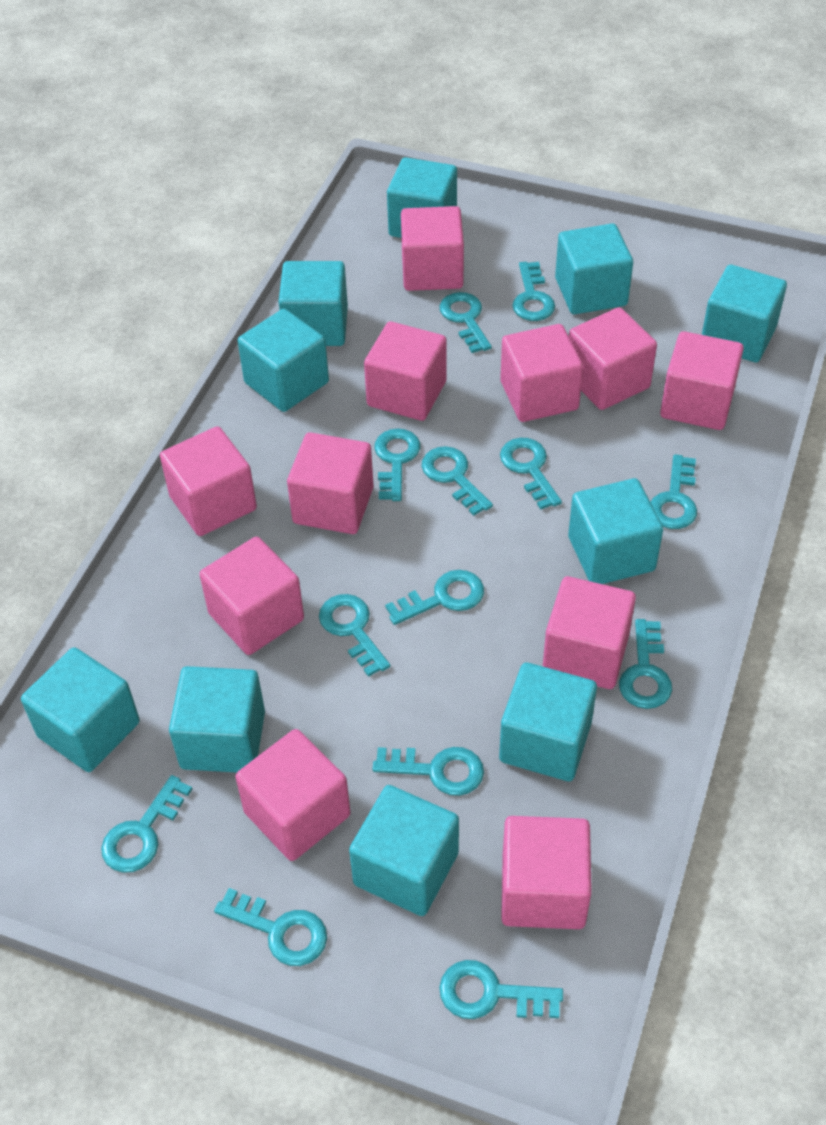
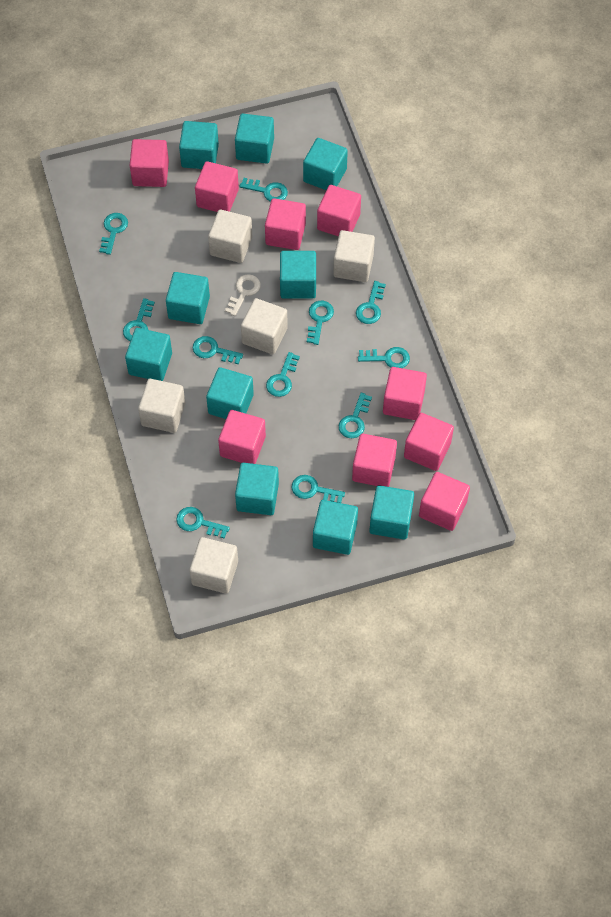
pink cube: [160,426,257,536] [199,537,304,655] [235,729,350,861] [287,432,374,534] [364,322,447,421] [401,206,464,291] [500,324,583,422] [501,816,592,929] [543,576,636,689] [569,307,657,410] [660,331,744,430] = 11 -> [130,139,169,187] [195,161,239,212] [218,410,266,464] [265,198,306,250] [317,185,361,237] [352,433,397,487] [383,367,427,420] [404,413,454,471] [419,472,470,531] = 9
turquoise key: [101,775,192,873] [214,888,327,966] [319,594,390,677] [372,747,484,796] [375,428,420,501] [385,570,484,625] [422,446,493,516] [439,292,492,353] [439,960,563,1019] [500,438,562,509] [512,262,555,321] [619,619,672,709] [651,454,697,529] = 13 -> [99,213,128,255] [123,298,155,341] [176,507,230,539] [193,336,243,365] [239,178,288,202] [266,352,300,397] [292,475,345,503] [307,301,334,345] [339,393,372,438] [356,281,386,324] [358,347,410,368] = 11
white cube: none = 0 -> [138,379,185,433] [189,537,238,594] [208,209,252,263] [241,298,288,354] [333,230,375,282] = 5
white key: none = 0 -> [225,274,261,316] = 1

